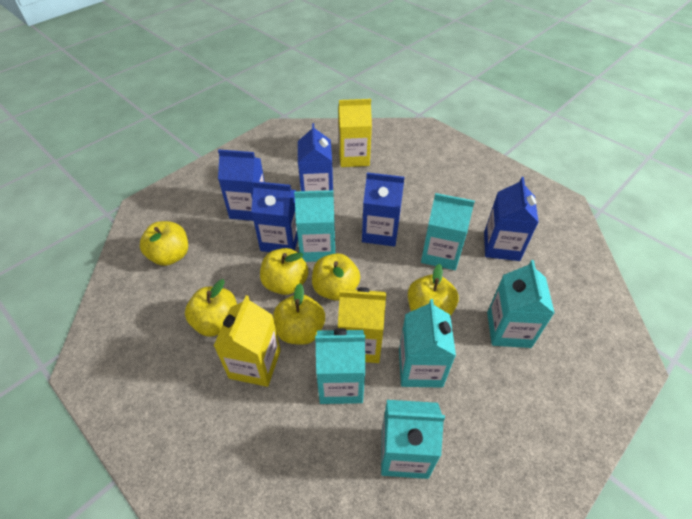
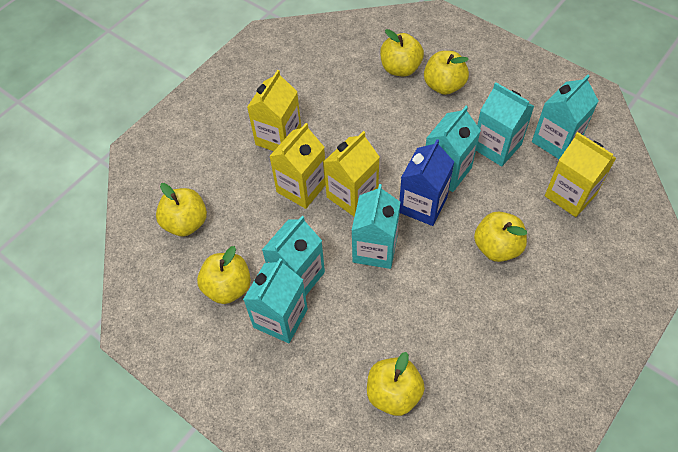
blue carton: [218,150,265,221] [251,181,298,252] [298,123,333,191] [362,172,404,247] [484,177,539,261] = 5 -> [399,139,454,226] = 1
yellow carton: [214,295,281,387] [338,99,372,167] [338,287,386,363] = 3 -> [247,70,301,151] [269,123,326,209] [324,131,380,217] [545,132,616,217] = 4

